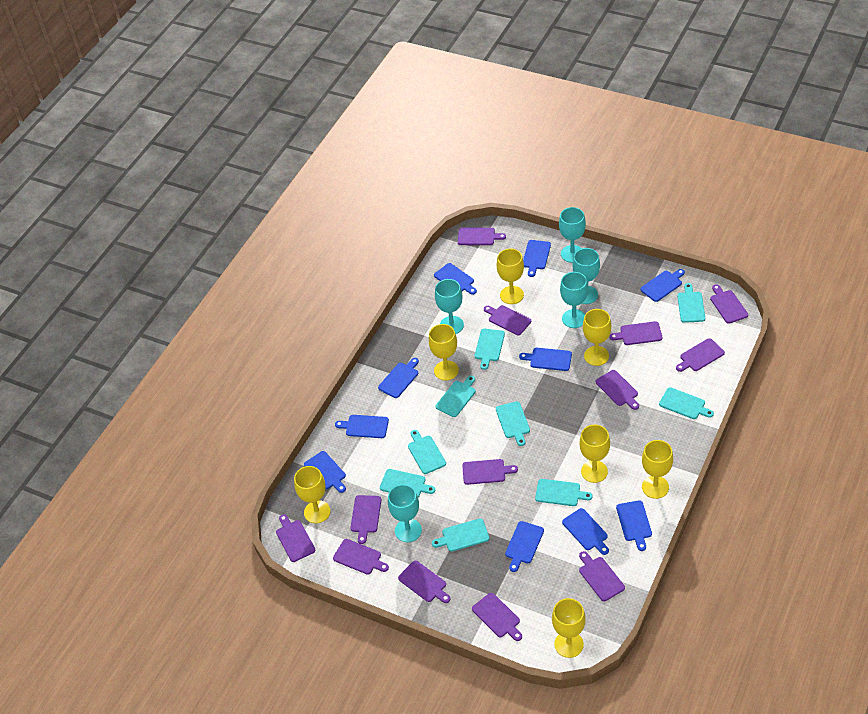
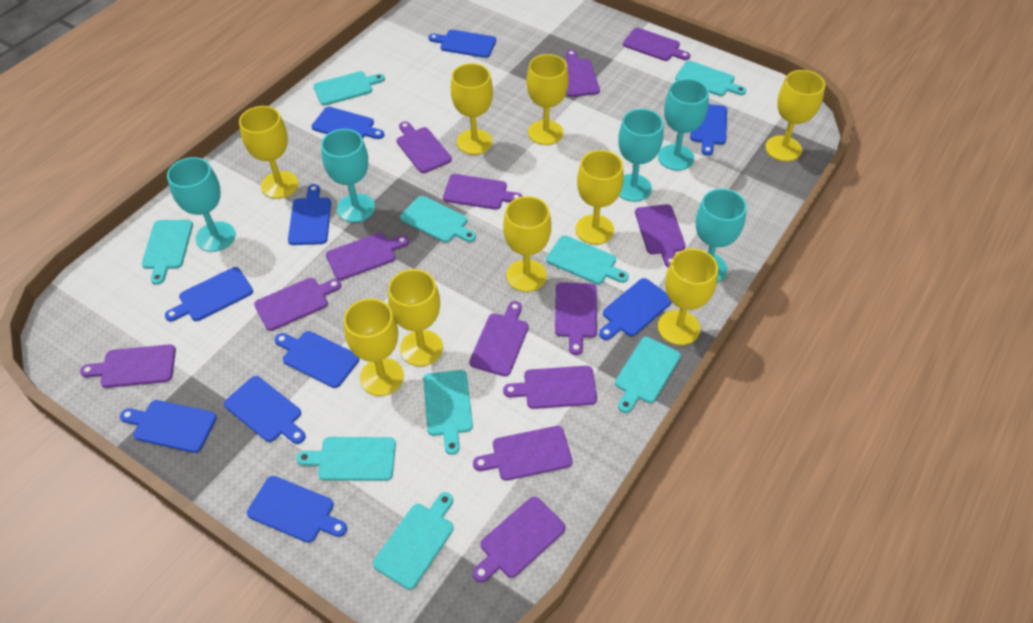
yellow goblet: [294,466,330,523] [429,324,459,381] [497,248,524,304] [552,598,586,658] [579,424,610,483] [583,309,611,366] [642,440,673,499] = 7 -> [239,106,298,199] [344,298,404,396] [388,269,443,366] [451,63,493,155] [503,196,551,292] [527,54,569,145] [576,150,624,245] [658,248,718,345] [765,70,825,161] = 9

